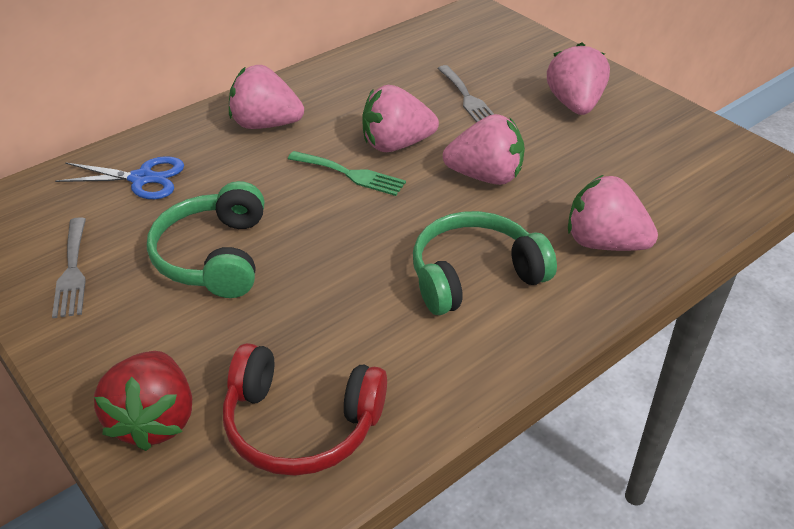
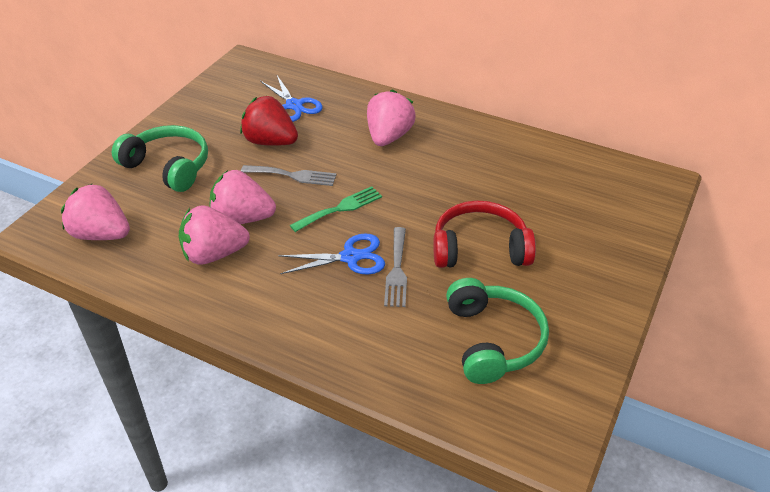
blue scissors: [55,156,184,199] = 1 -> [260,75,323,122] [278,233,385,275] = 2
pink strawberry: [229,65,304,129] [362,85,439,152] [443,114,525,185] [547,43,610,115] [568,175,658,251] = 5 -> [61,183,130,240] [179,205,250,265] [210,170,276,224] [367,89,416,146] = 4

